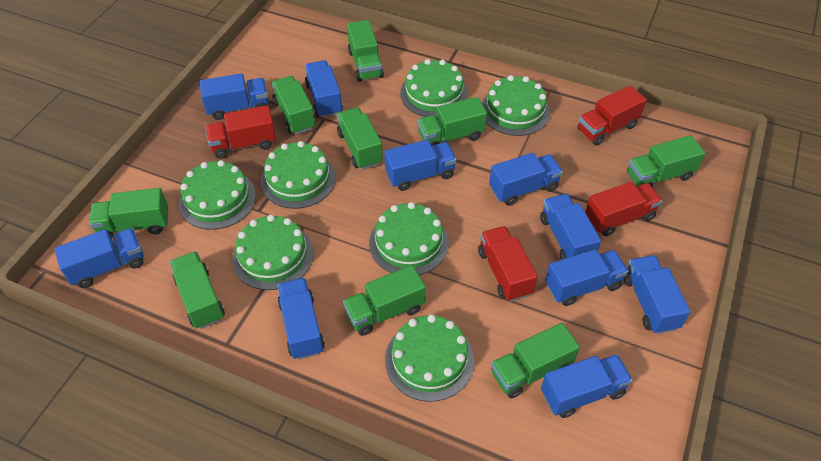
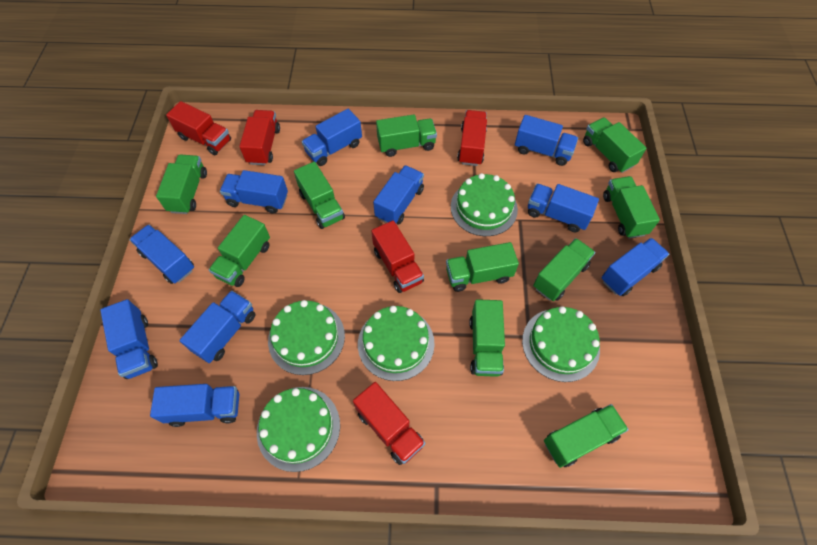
green cake: [179,160,256,230] [232,215,313,290] [261,141,336,209] [369,202,449,275] [385,315,474,402] [400,59,468,117] [482,75,550,136] = 7 -> [257,387,340,472] [268,300,345,375] [358,306,435,381] [451,173,518,236] [522,306,600,382] = 5
green truck: [89,188,169,239] [170,251,225,329] [271,76,316,135] [337,107,383,170] [343,265,426,336] [347,20,384,82] [417,97,487,146] [491,323,580,398] [627,135,705,187] = 9 -> [156,155,207,214] [209,215,270,287] [294,162,345,229] [376,114,437,157] [446,242,519,292] [469,299,505,377] [533,238,595,301] [544,404,629,468] [583,117,646,173] [603,176,660,239] = 10
red truck: [205,105,276,159] [478,226,538,302] [577,85,647,146] [585,182,662,236] = 4 -> [166,101,231,155] [239,110,280,165] [353,382,425,465] [371,220,424,293] [457,110,487,166] = 5

